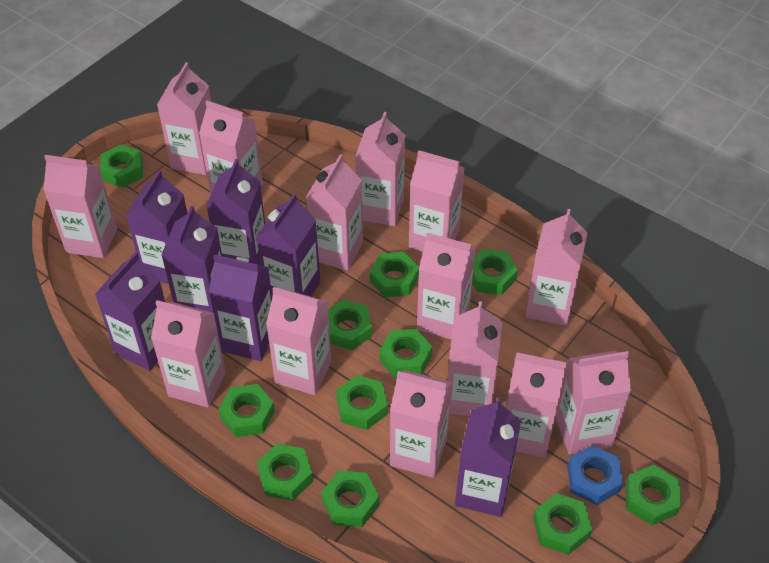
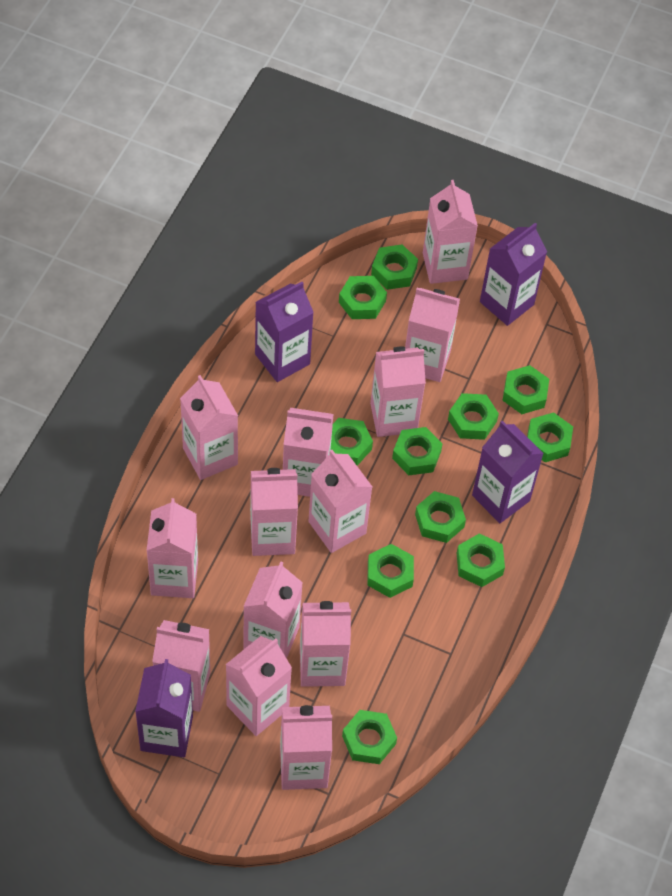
blue nut: [567,445,623,505] = 1 -> none = 0
pink carton: [43,155,117,258] [151,300,226,408] [157,62,211,175] [199,101,263,195] [266,287,332,395] [306,154,363,271] [355,112,405,226] [390,370,452,478] [409,150,464,252] [417,233,476,340] [447,301,502,416] [506,352,567,458] [525,209,587,326] [556,351,631,455] = 14 -> [146,498,198,598] [152,620,210,712] [180,375,238,480] [225,636,292,736] [243,562,303,658] [250,468,298,556] [280,705,332,790] [283,408,334,497] [300,601,351,687] [308,450,372,553] [370,346,426,437] [405,288,460,382] [423,180,478,284] = 13
purple carton: [95,252,165,371] [125,170,188,284] [161,205,222,313] [206,159,265,265] [209,254,272,361] [256,194,320,297] [455,397,521,517] = 7 -> [135,659,193,757] [255,282,314,382] [472,421,544,523] [480,223,547,326] = 4

